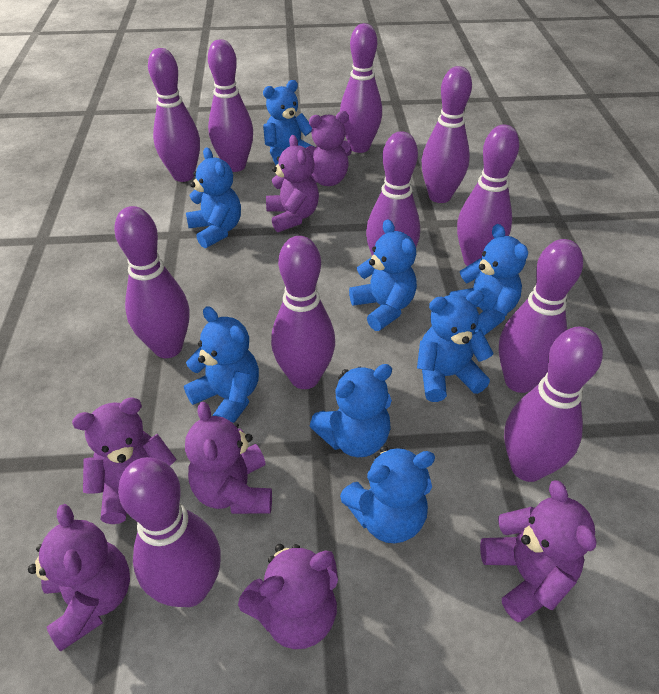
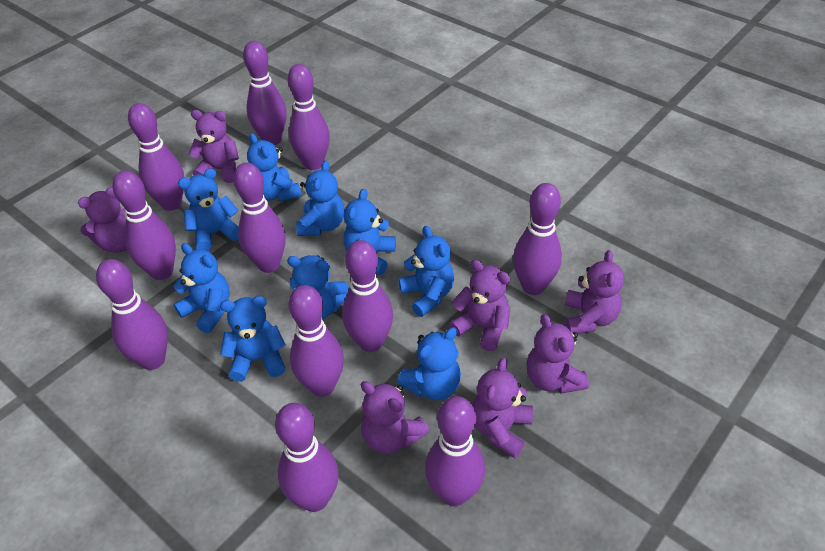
blue teddy bear: [184,306,259,423] [186,147,241,248] [263,80,312,165] [310,364,392,457] [340,446,435,544] [349,219,417,331] [417,290,494,402] [449,224,528,336] = 8 -> [173,243,230,333] [178,168,239,251] [220,296,286,382] [247,133,301,202] [287,255,349,319] [296,160,345,236] [343,189,396,275] [397,327,461,400] [398,226,454,317] = 9

